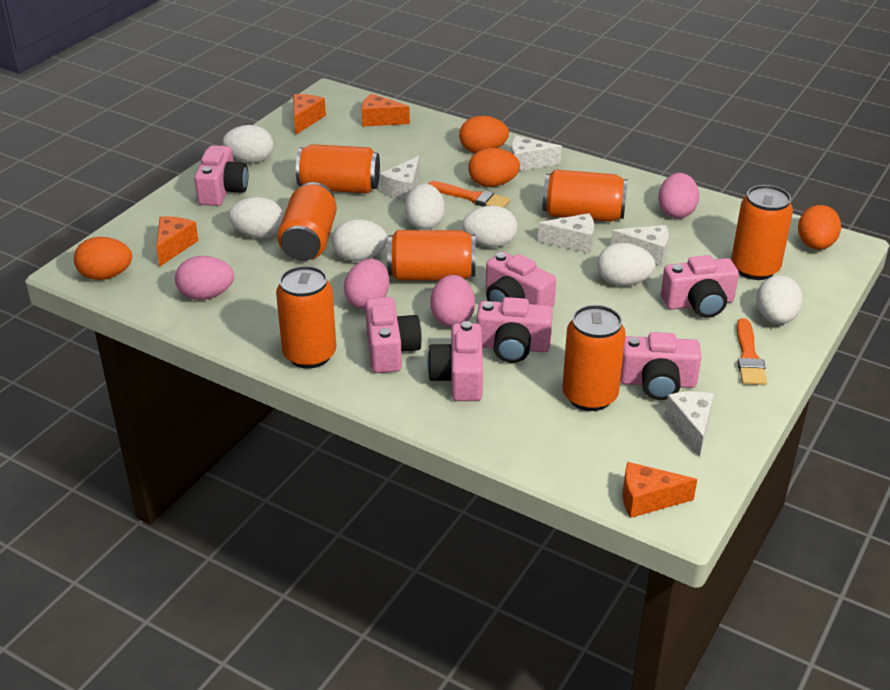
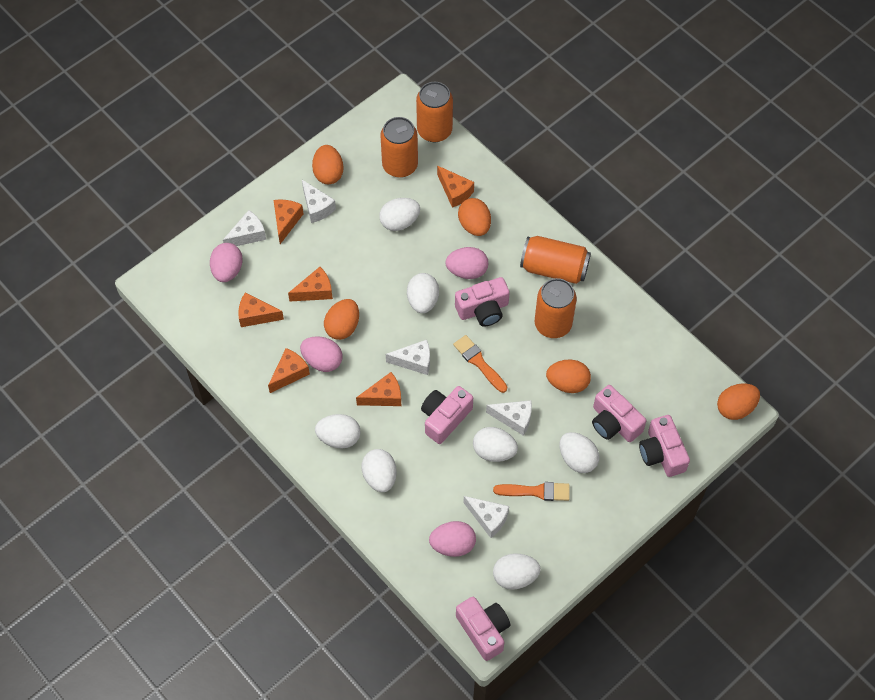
orange can: [276,266,336,369] [277,182,337,261] [296,144,380,193] [387,230,476,281] [542,169,628,222] [562,305,626,411] [731,185,793,280] = 7 -> [380,117,418,178] [416,82,453,142] [520,236,591,284] [535,278,577,338] = 4
orange cheese: [156,216,198,266] [293,94,326,134] [361,94,410,127] [623,462,697,518] = 4 -> [238,293,284,327] [268,348,310,393] [274,200,304,244] [288,267,333,302] [356,372,401,406] [437,166,474,208] = 6
orange egg: [74,237,132,280] [459,116,509,153] [468,148,520,187] [798,205,841,250] = 4 -> [312,145,344,184] [324,299,359,340] [458,198,491,236] [546,359,591,393] [717,383,760,420] = 5
pink camera: [194,145,248,206] [365,297,422,373] [427,321,483,401] [477,297,553,363] [486,252,556,308] [620,332,701,400] [661,255,739,318] = 7 -> [421,386,473,444] [455,277,510,327] [456,597,510,661] [592,385,646,442] [639,415,690,477] = 5

